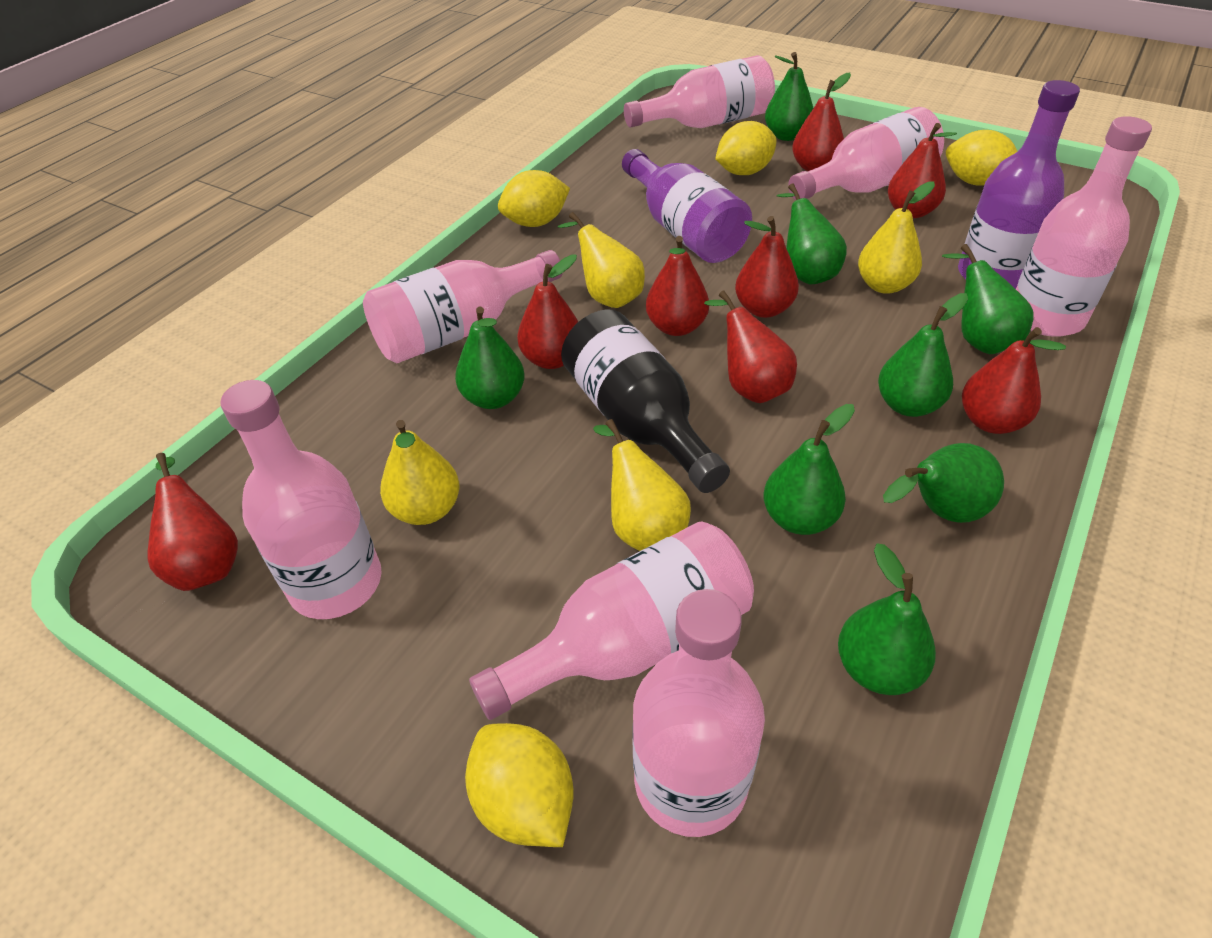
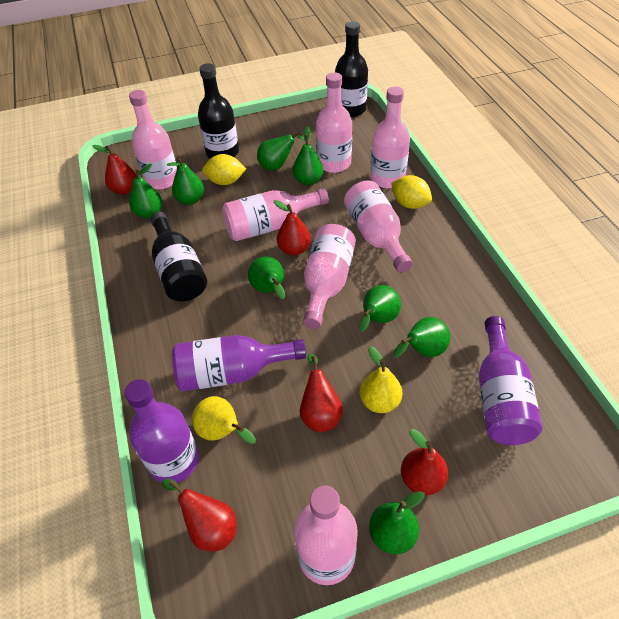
black bottle: [561,309,730,493] = 1 -> [150,211,207,301] [198,63,239,159] [335,21,368,117] = 3
purple bottle: [622,149,752,263] [958,80,1080,289] = 2 -> [124,379,199,483] [172,335,306,391] [479,316,542,445] = 3
red pear: [148,453,238,591] [517,254,578,369] [646,236,709,336] [704,290,797,403] [735,216,799,318] [792,73,851,172] [888,123,957,218] [962,327,1066,434] = 8 -> [92,145,137,195] [162,479,237,551] [274,200,311,256] [300,354,343,432] [401,429,448,495] = 5
yellow lemon: [465,723,574,847] [498,170,570,227] [715,121,777,175] [946,130,1018,186] = 4 -> [202,154,246,185] [391,175,432,209] = 2
yellow pear: [380,420,460,525] [558,212,645,308] [593,419,691,551] [858,181,935,294] = 4 -> [192,396,256,444] [360,346,402,413] = 2

